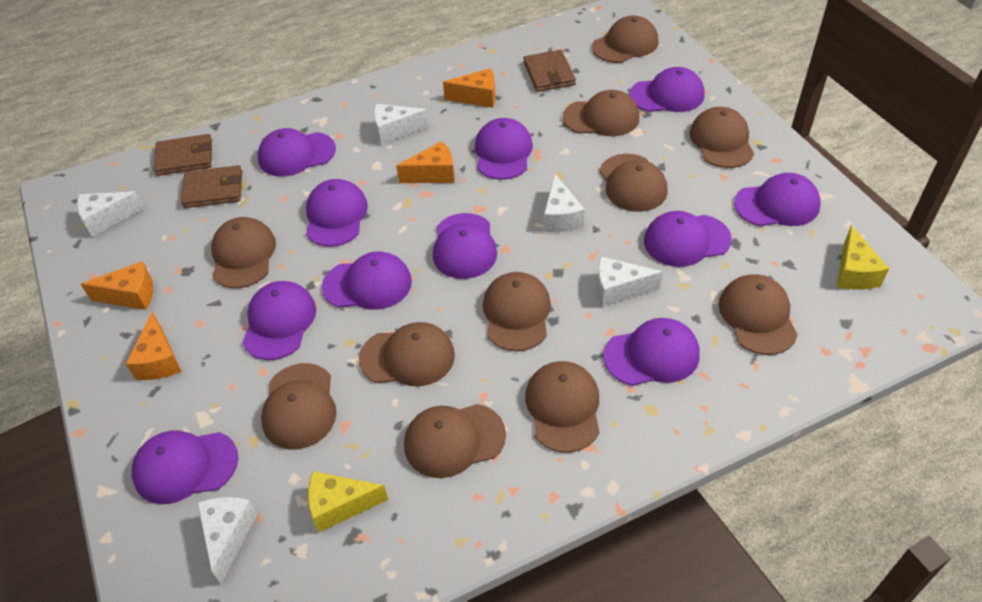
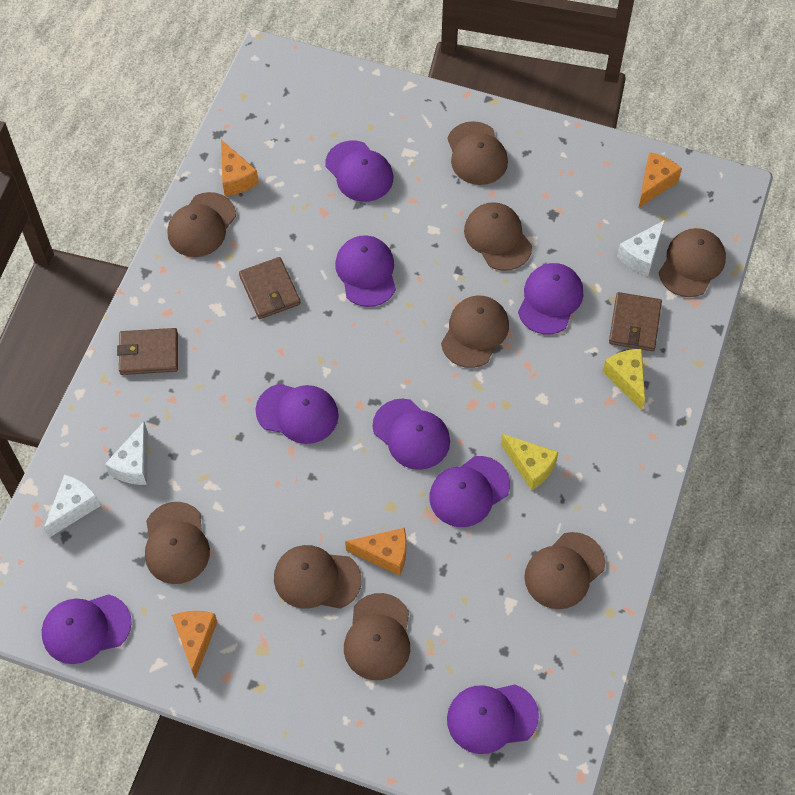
brown cap: [211,217,276,288] [261,363,337,449] [359,322,455,386] [404,404,506,478] [483,272,551,351] [525,361,600,453] [563,90,639,136] [592,15,658,63] [600,154,667,212] [689,107,754,168] [719,274,798,355] = 11 -> [145,502,210,584] [168,192,236,257] [274,545,362,609] [344,593,410,680] [441,295,509,368] [447,121,508,185] [464,202,532,271] [524,532,605,609] [659,228,726,297] = 9
purple cap: [132,430,238,504] [242,281,316,360] [258,128,336,177] [306,179,368,247] [322,251,412,310] [433,213,497,279] [475,118,533,180] [603,318,700,386] [629,67,705,112] [644,211,732,267] [734,173,821,226] = 11 -> [42,594,132,664] [255,384,339,444] [325,140,393,202] [335,235,396,307] [373,399,450,470] [429,456,510,527] [447,684,539,754] [518,263,583,335] = 8
white cheese: [77,191,144,237] [197,497,257,583] [374,104,429,145] [544,174,585,232] [597,257,663,307] = 5 -> [44,475,101,538] [105,422,148,485] [617,220,665,276] = 3

